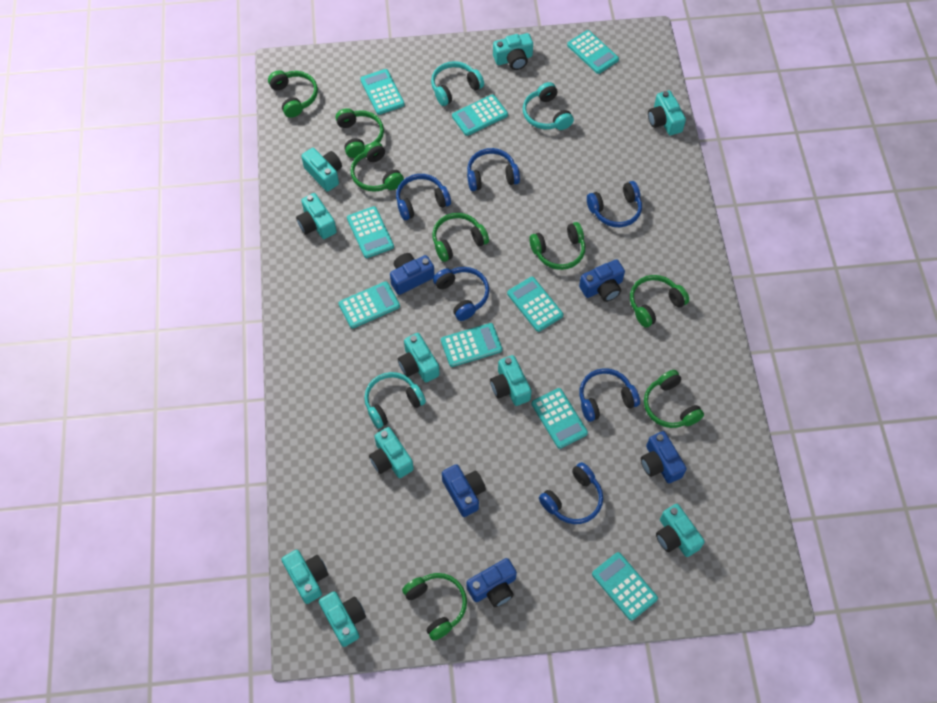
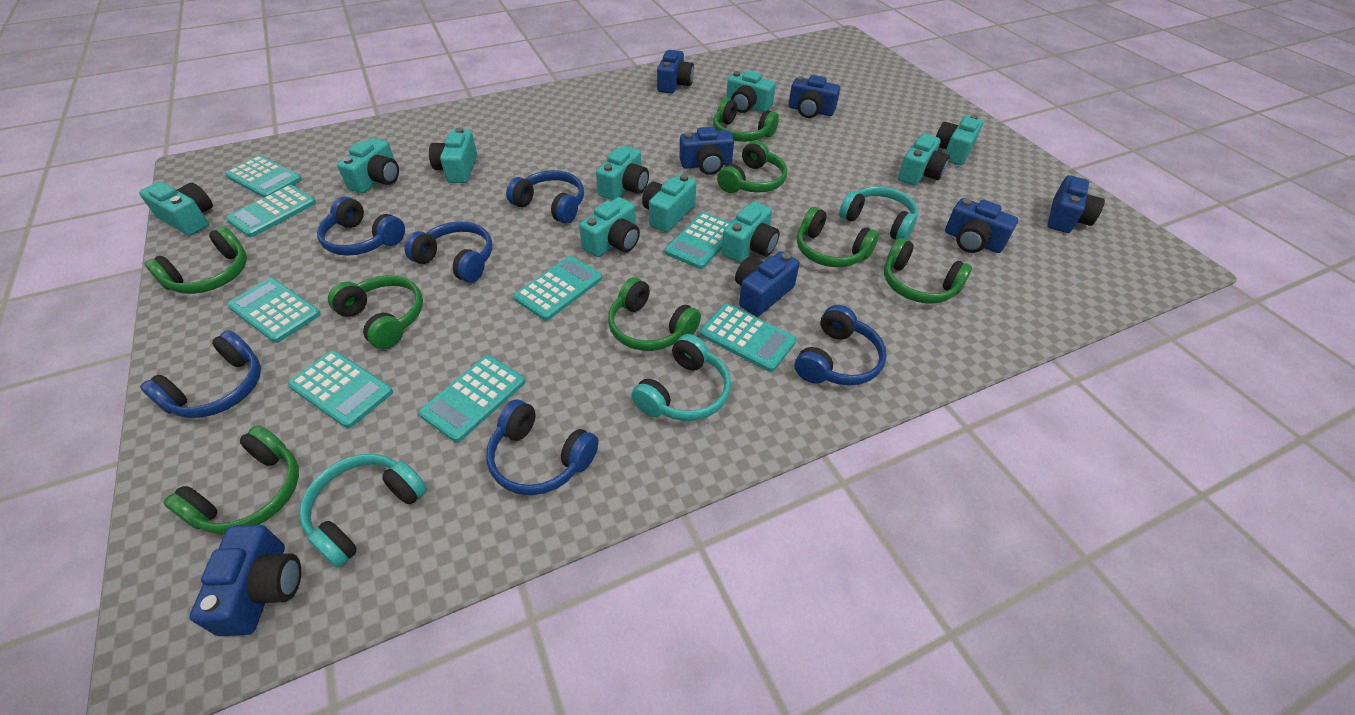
blue camera: [390,253,435,295] [442,464,486,517] [467,558,517,607] [579,259,625,302] [641,431,687,483] = 5 -> [190,525,301,636] [657,50,694,93] [679,127,734,175] [735,251,799,316] [789,75,840,118] [945,198,1018,253] [1047,175,1105,233] = 7
turquoise calculator: [339,281,400,328] [347,206,394,258] [360,69,405,115] [441,323,502,367] [452,94,508,136] [507,277,563,332] [531,388,588,449] [567,30,619,74] [592,552,658,621] = 9 -> [225,155,302,198] [226,185,316,237] [227,278,321,343] [288,350,393,428] [419,355,525,442] [513,256,602,321] [665,212,730,269] [700,304,796,372] = 8

